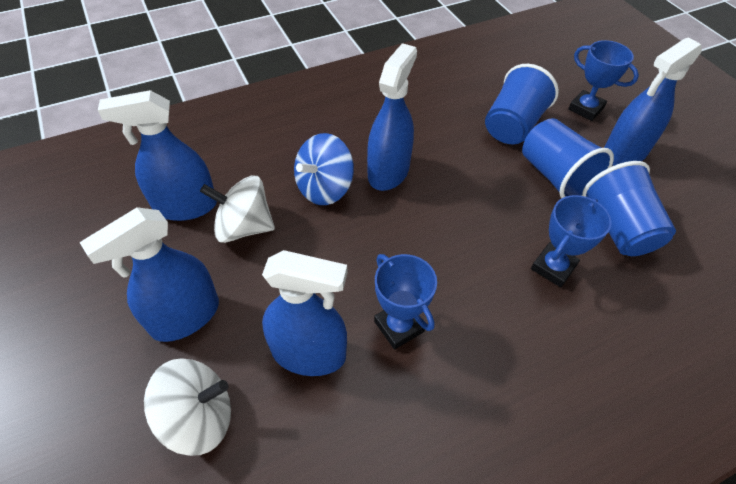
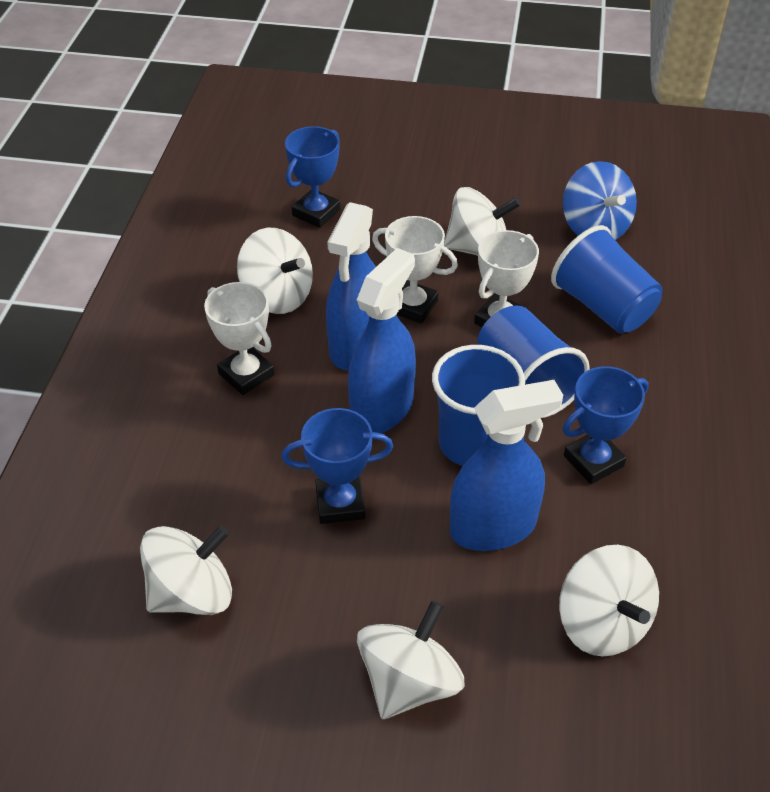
blue spray bottle: [79,207,219,342] [98,90,217,221] [262,250,347,376] [367,43,417,191] [604,37,702,166] = 5 -> [326,202,376,370] [348,248,416,433] [450,380,563,551] = 3
white spinning top: [144,358,231,456] [200,176,275,243] = 2 -> [140,526,232,615] [237,228,313,314] [357,600,465,719] [444,187,521,256] [559,545,659,657] = 5
white trophy: none = 0 -> [204,282,275,395] [372,216,458,324] [474,230,539,327] = 3

